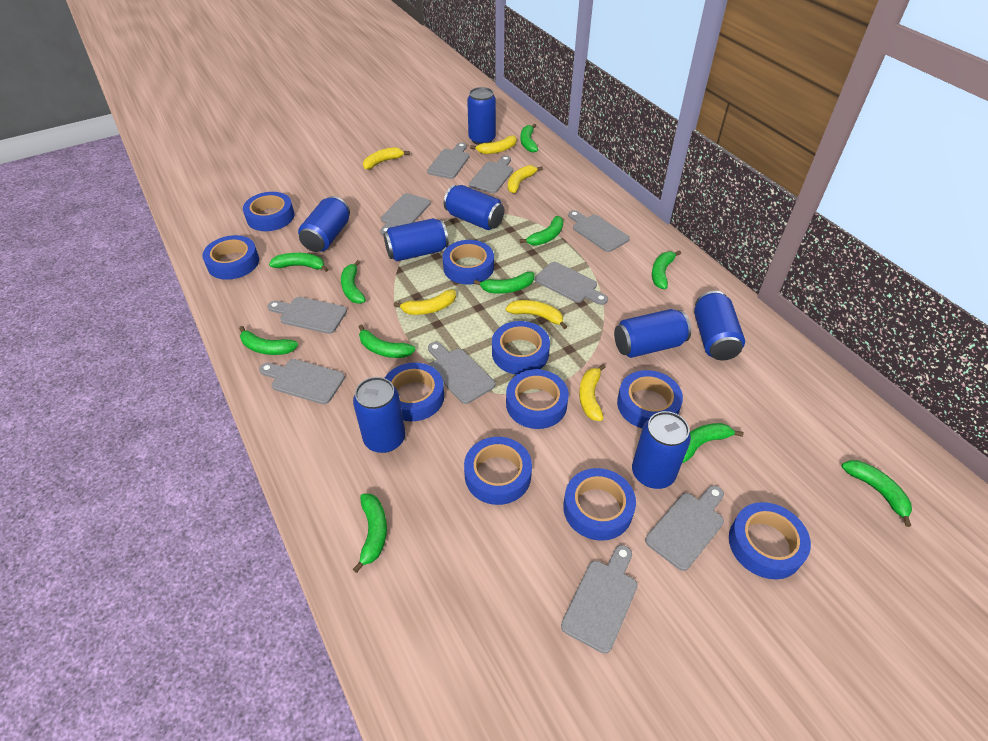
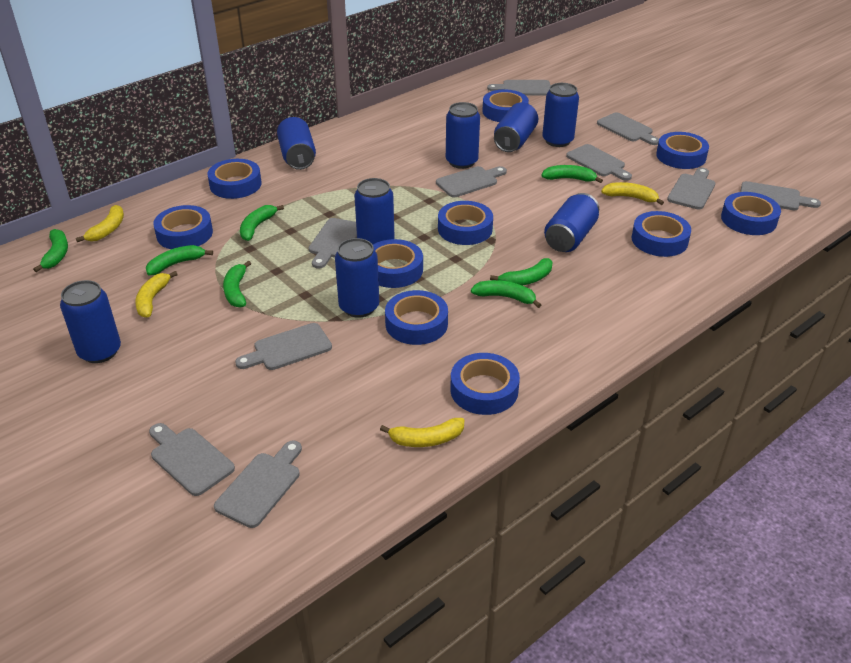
green banana: [239,326,298,355] [269,253,328,272] [341,260,366,303] [353,494,387,573] [359,325,415,358] [474,272,534,294] [520,124,538,153] [520,216,563,246] [652,251,681,289] [682,423,743,463] [842,460,912,527] = 11 -> [33,229,68,272] [146,245,213,275] [223,261,251,308] [240,205,284,241] [471,280,541,308] [490,258,553,286] [542,165,603,183] = 7
yellow banana: [363,147,410,169] [393,290,456,315] [470,135,517,154] [506,300,567,329] [508,165,543,193] [579,364,606,421] = 6 -> [76,205,124,242] [135,271,178,318] [380,418,464,447] [601,182,664,205] = 4

